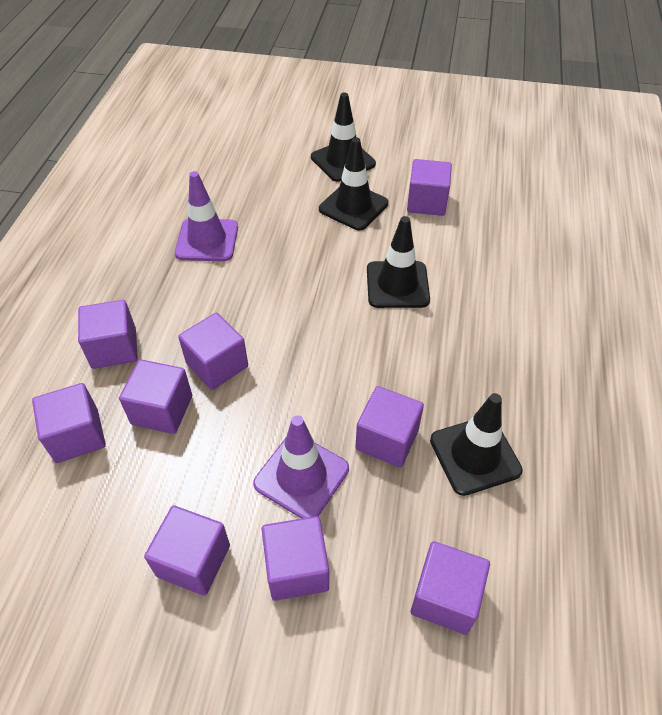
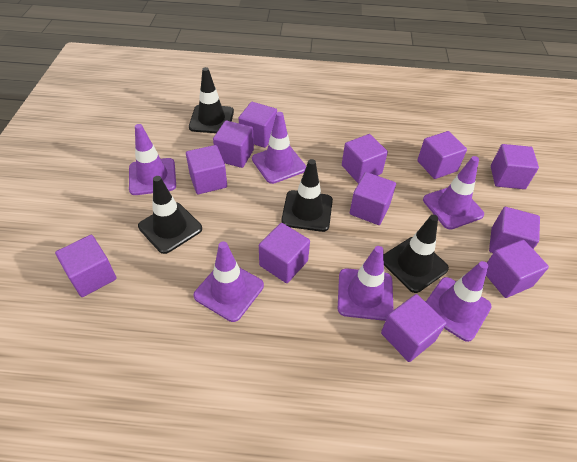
purple cube: [32,383,106,463] [78,300,138,369] [119,359,192,434] [144,505,230,596] [178,313,248,390] [262,516,329,601] [355,386,424,468] [407,159,452,216] [411,541,490,635] = 9 -> [55,235,117,297] [186,145,227,194] [213,120,254,168] [238,102,277,148] [259,223,310,283] [342,134,388,183] [350,172,396,225] [381,294,446,362] [417,131,467,179] [486,239,549,298] [489,207,540,253] [491,144,539,189] = 12
purple traffic cone: [175,171,238,261] [253,415,349,519] = 2 -> [129,124,176,195] [194,241,264,322] [252,112,306,184] [338,246,394,321] [423,156,484,230] [426,261,492,342] = 6

